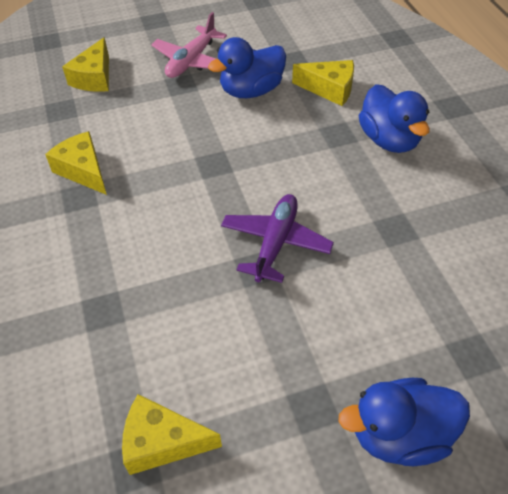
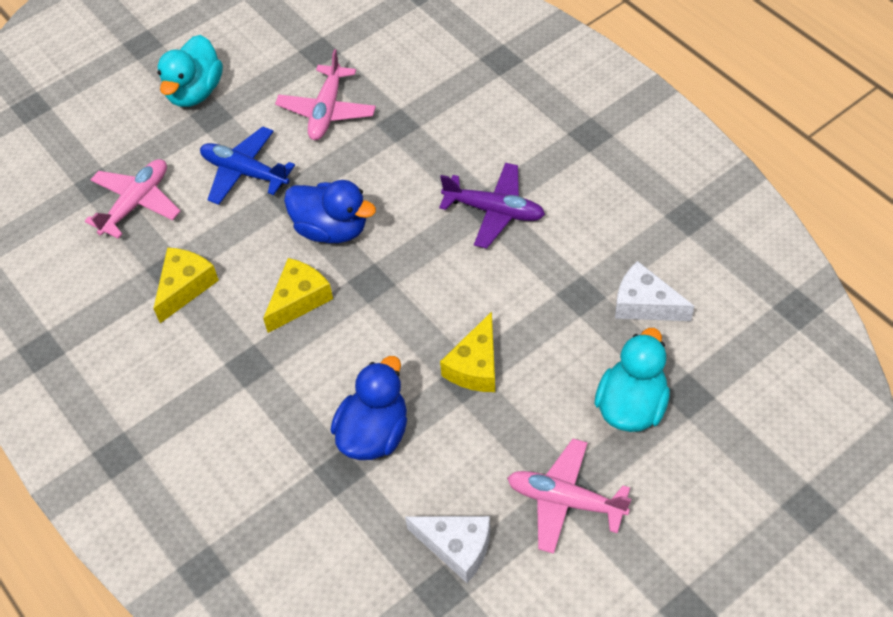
blue duck: [208,37,286,98] [338,378,470,466] [359,84,430,153] = 3 -> [284,180,376,243] [331,356,407,460] = 2
blue plane: none = 0 -> [200,126,295,205] = 1
pink plane: [151,12,227,78] = 1 -> [85,159,181,239] [275,49,376,140] [507,439,631,554] = 3
turquoise duck: none = 0 -> [158,35,223,107] [594,328,670,432] = 2
white cheese: none = 0 -> [405,516,490,583] [615,261,694,321] = 2
yellow cheese: [45,131,107,195] [62,37,109,92] [122,394,222,475] [292,60,354,106] = 4 -> [153,247,219,323] [263,258,333,333] [440,312,495,392] = 3

